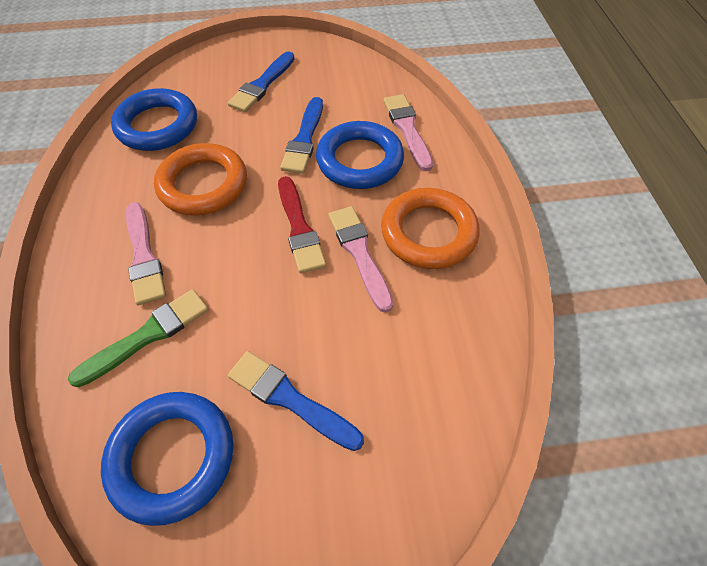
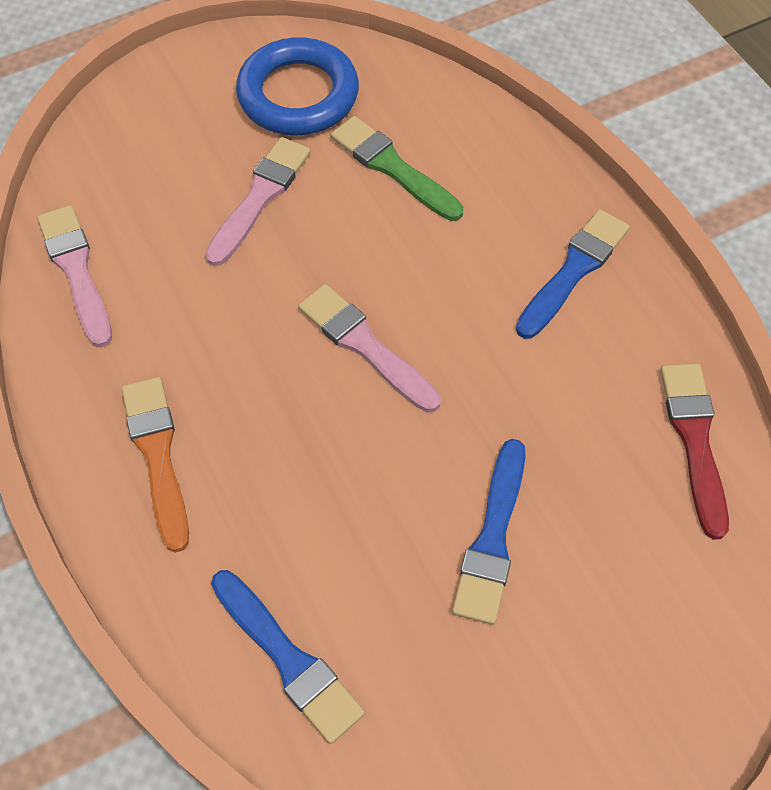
blue ring: [101,392,234,526] [111,88,197,151] [316,121,404,189] = 3 -> [236,37,359,135] = 1
orange brush: none = 0 -> [122,377,189,553] = 1
orange ring: [154,143,247,215] [381,188,480,269] = 2 -> none = 0

